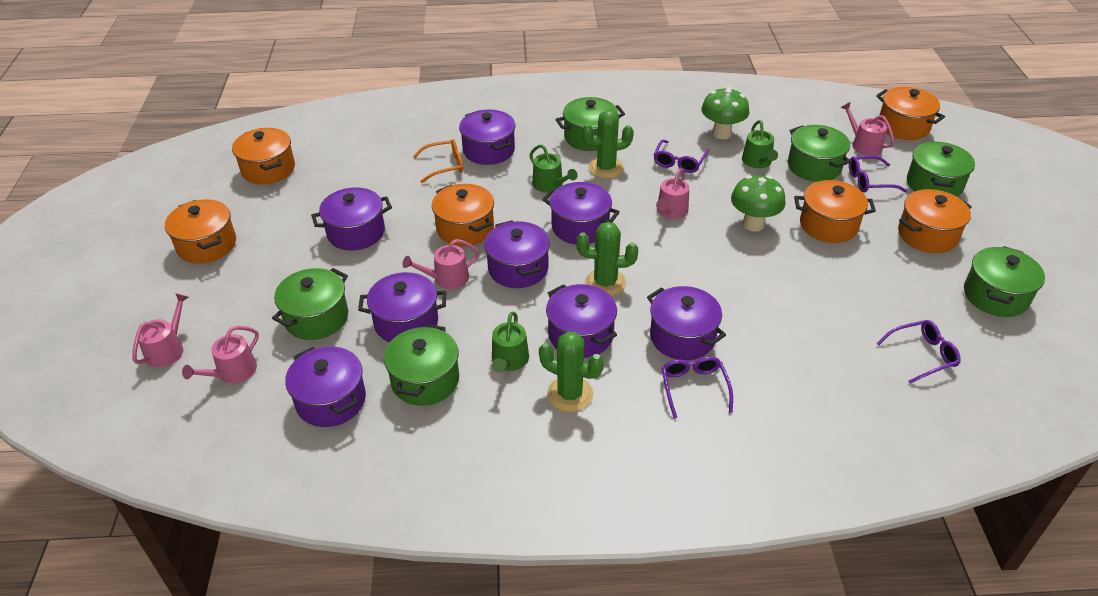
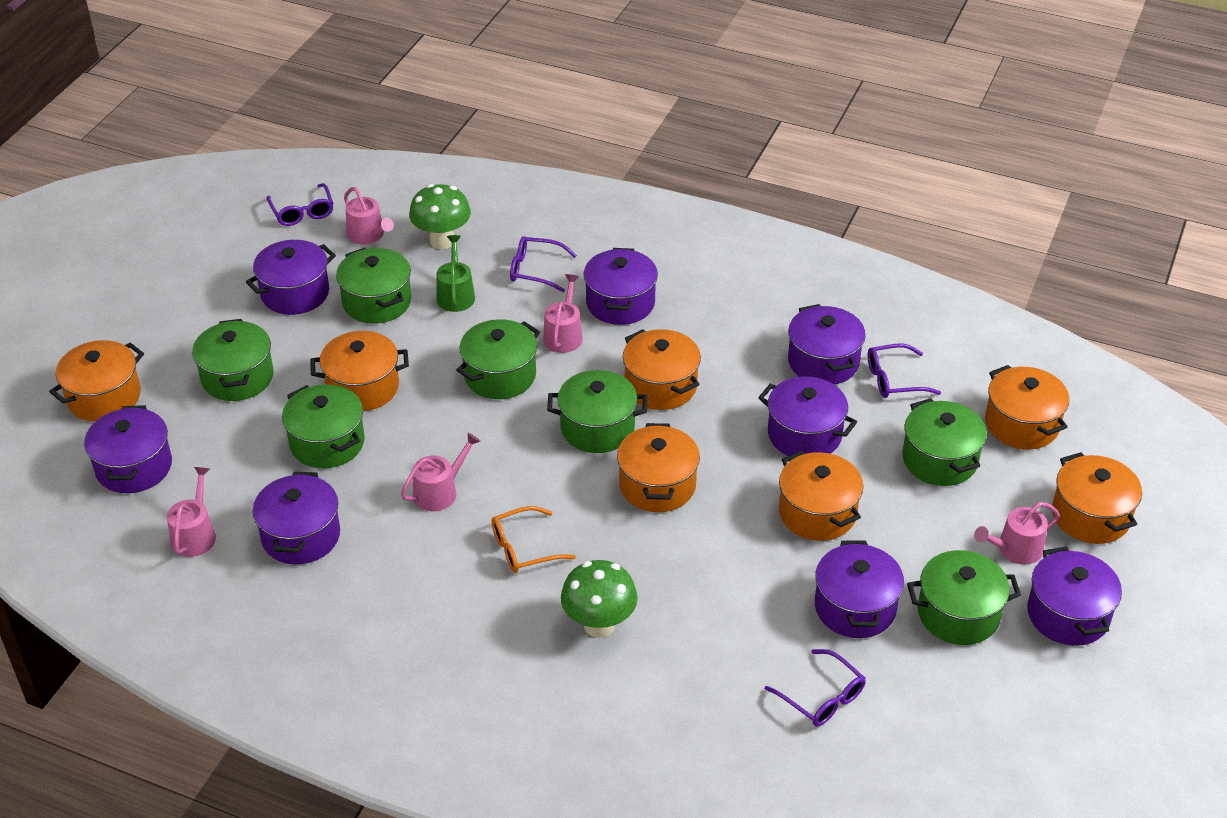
green cactus: [539,332,604,412] [576,222,638,296] [582,110,634,179] = 3 -> none = 0
green pot: [272,268,348,340] [384,324,459,406] [555,97,625,151] [788,125,851,182] [907,141,975,197] [964,246,1045,317] = 6 -> [192,319,274,401] [282,384,365,468] [336,248,411,324] [456,319,540,399] [547,370,647,453] [903,398,987,486] [907,550,1021,645] = 7
green watering can: [492,312,529,373] [530,145,577,193] [742,120,778,168] = 3 -> [436,235,475,312] = 1
orange pot: [165,199,236,264] [232,128,295,184] [432,184,494,247] [794,180,876,243] [876,87,945,140] [898,189,972,253] = 6 -> [49,340,144,422] [310,331,409,411] [617,423,700,512] [623,329,701,410] [779,451,863,541] [985,365,1069,450] [1052,452,1142,544] = 7

